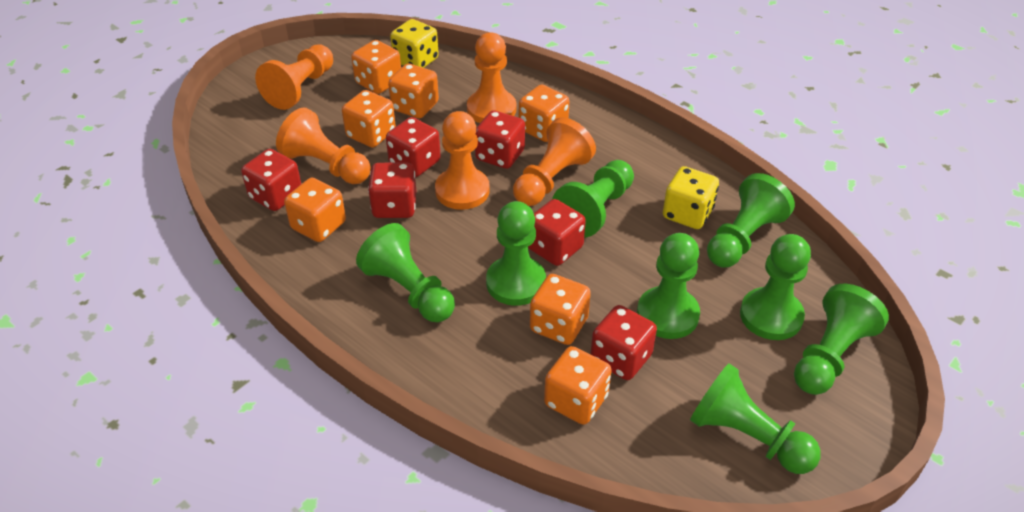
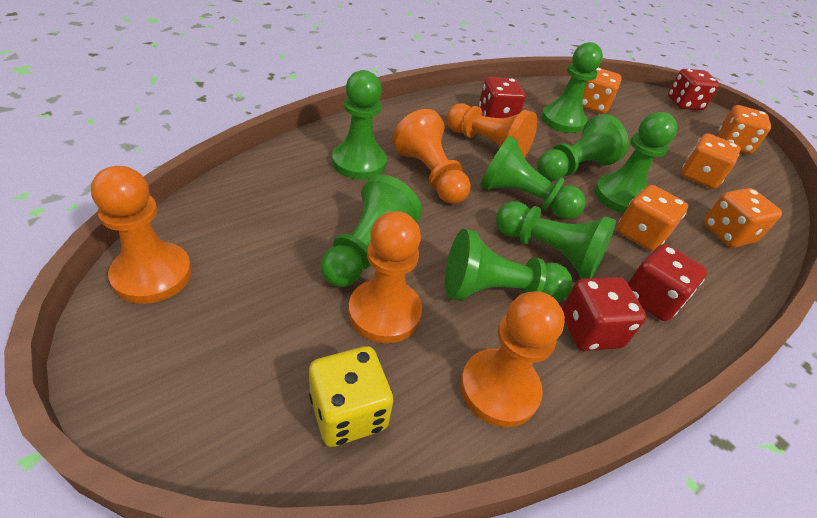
orange dice: [284,178,346,242] [342,90,396,148] [351,40,401,94] [388,64,439,118] [519,85,570,142] [530,274,591,345] [544,346,612,425] = 7 -> [582,68,622,114] [617,185,688,251] [681,133,741,189] [704,188,782,248] [718,105,771,154] = 5
red dice: [241,149,301,211] [368,163,417,218] [386,117,441,177] [475,111,525,169] [528,199,586,266] [591,305,657,380] = 6 -> [479,77,526,118] [561,277,646,351] [628,244,707,321] [668,69,719,110] = 4
yellow dice: [390,19,439,68] [663,166,719,229] = 2 -> [309,346,393,447] = 1

